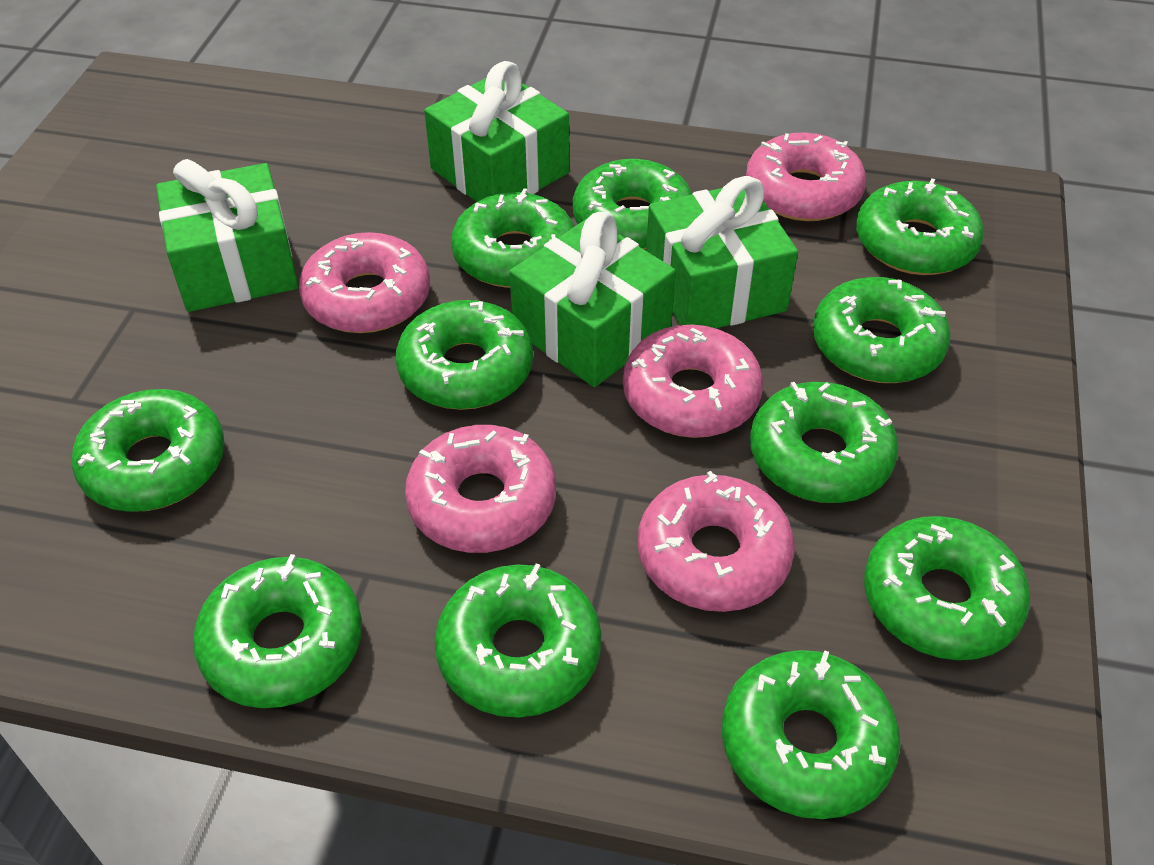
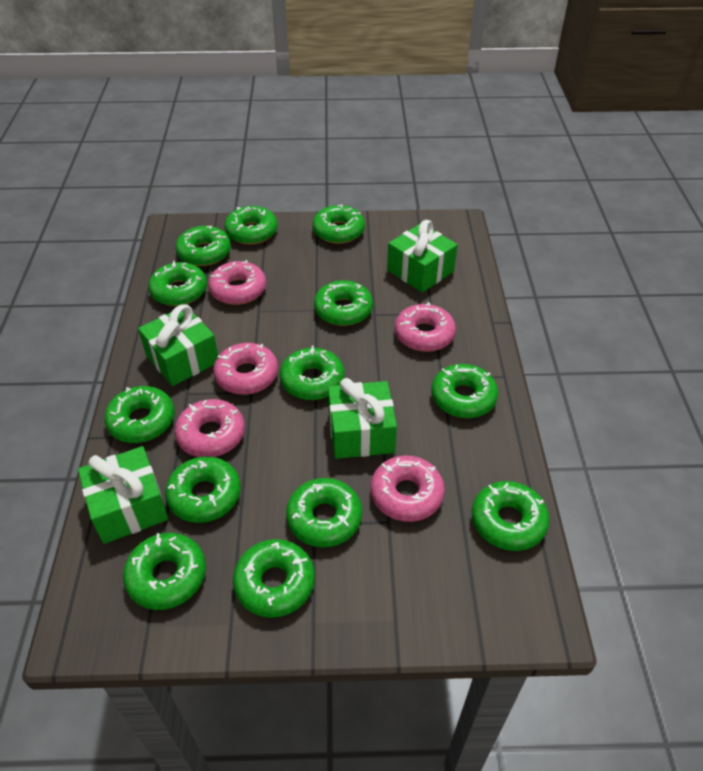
green donut: [72,389,225,512] [193,554,362,708] [396,300,533,410] [435,563,601,718] [451,188,574,288] [573,159,692,250] [722,650,900,819] [750,382,899,503] [813,277,951,383] [856,178,984,275] [864,516,1030,660] = 11 -> [104,386,175,443] [123,533,206,610] [148,261,207,306] [165,456,241,523] [175,226,231,266] [224,206,278,245] [233,539,315,618] [280,346,345,400] [286,478,362,547] [312,205,365,244] [314,280,373,326] [431,364,498,418] [472,481,549,551] = 13

